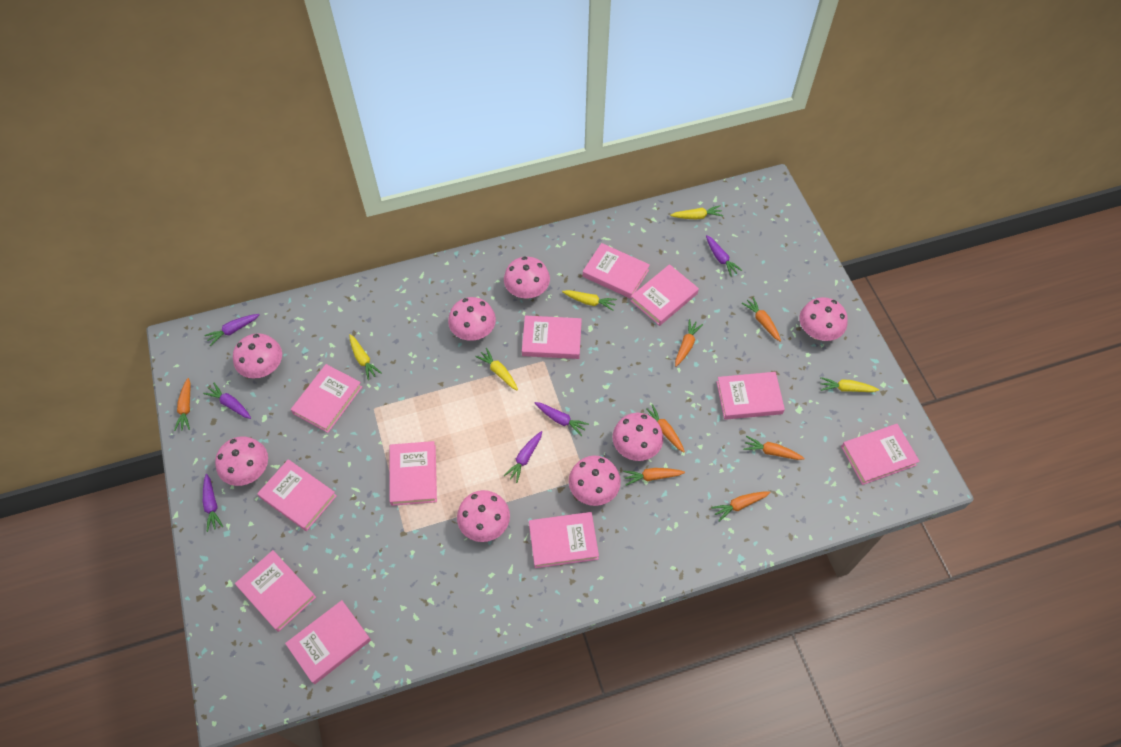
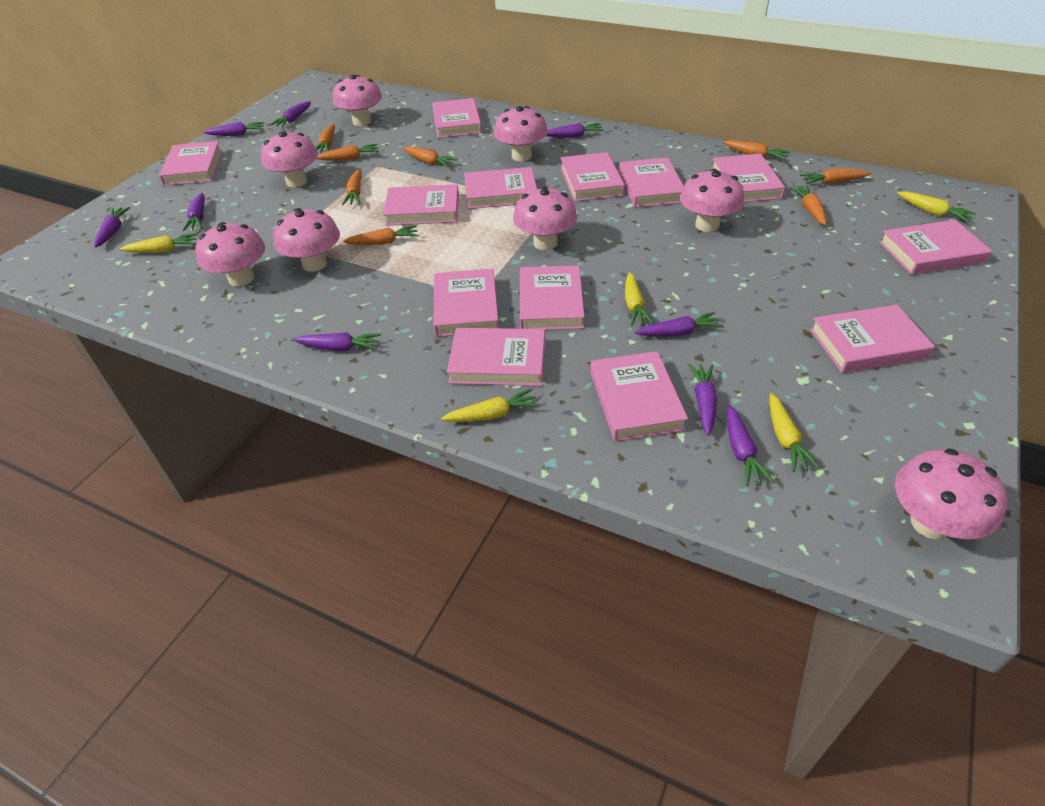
orange carrot: [174,378,191,431] [623,468,685,486] [641,404,685,452] [675,319,703,367] [711,491,770,521] [742,297,781,342] [743,436,805,460] = 7 -> [316,124,335,153] [316,144,379,161] [342,169,361,205] [343,225,419,245] [403,146,458,167] [723,140,790,160] [790,185,827,225] [800,168,871,184] = 8
pink book: [235,550,316,632] [257,459,337,531] [285,600,371,684] [291,364,362,433] [389,441,437,506] [522,316,582,359] [529,512,599,568] [583,243,650,299] [631,264,699,326] [717,372,785,420] [841,424,920,485] = 11 -> [159,141,222,186] [383,184,459,226] [432,98,482,138] [434,269,499,337] [447,328,545,386] [464,167,537,209] [520,265,585,330] [561,152,625,202] [590,351,688,441] [619,157,684,208] [711,154,785,202] [810,305,935,373] [879,220,992,275] = 13
purple carrot: [203,383,251,419] [203,474,223,532] [204,314,259,346] [503,431,542,483] [535,402,589,436] [706,235,743,277] = 6 -> [94,207,130,247] [183,193,205,231] [204,122,264,136] [270,101,311,127] [293,333,381,351] [546,123,604,138] [634,312,724,337] [688,364,717,436] [727,405,774,486] = 9

